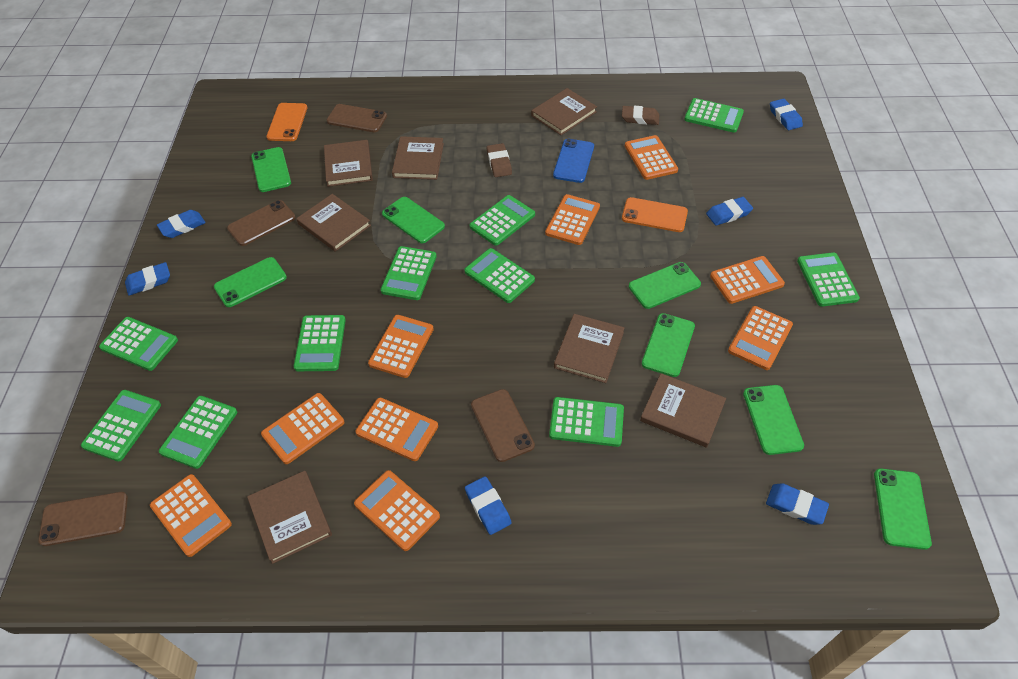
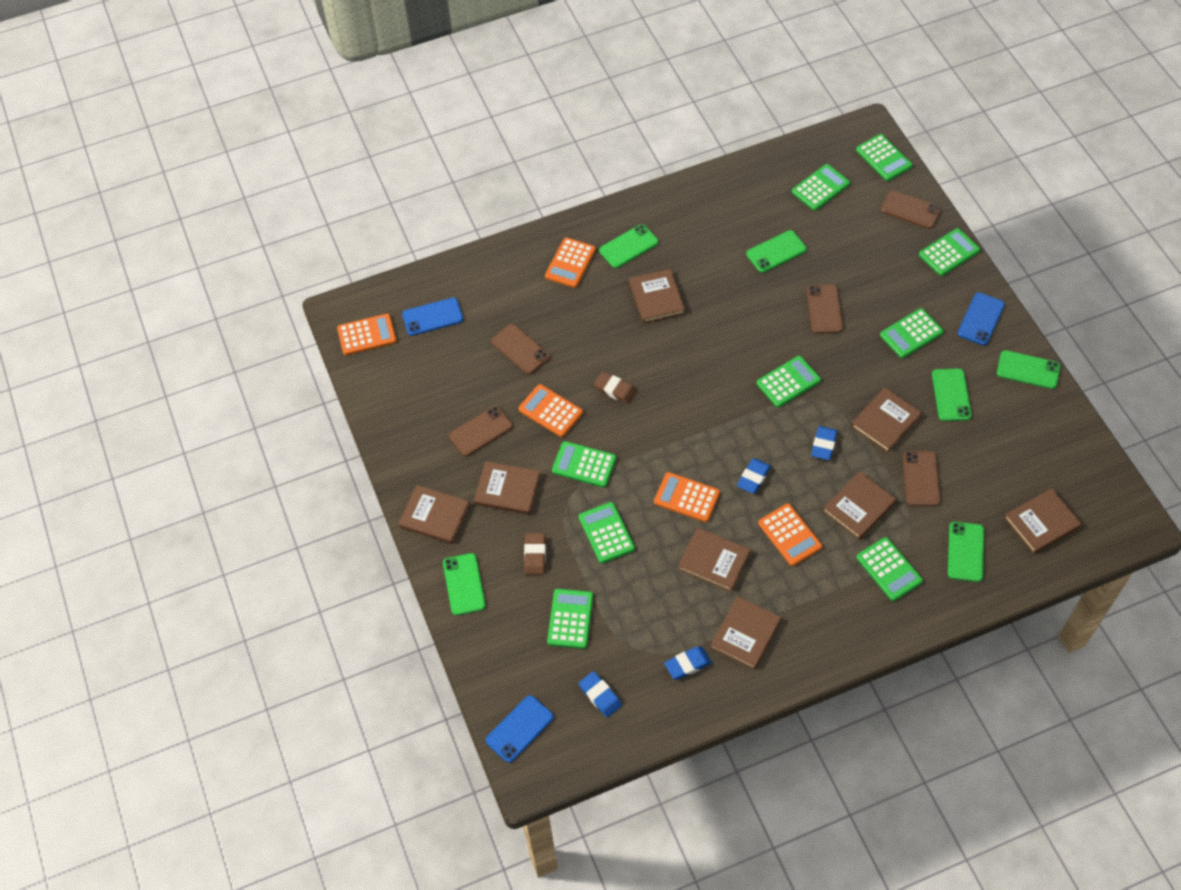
blue eraser: [125,262,170,296] [157,210,206,238] [465,476,512,535] [706,197,753,226] [766,483,829,525] [770,99,803,130] = 6 -> [579,671,622,718] [664,646,711,680] [737,458,771,494] [811,426,837,460] = 4
blue phone: [553,139,594,183] = 1 -> [402,298,463,336] [486,695,554,763] [958,293,1005,345] = 3
brown book: [247,471,332,564] [296,194,371,252] [324,140,373,187] [392,136,444,180] [531,88,597,135] [554,314,625,383] [640,373,726,448] = 7 -> [398,485,470,544] [474,461,540,515] [629,269,685,323] [678,527,751,592] [710,596,781,669] [823,471,896,540] [851,388,922,452] [1004,488,1082,554] = 8
brown phone: [38,492,128,546] [227,200,296,246] [327,104,387,132] [471,389,535,462] = 4 -> [449,406,513,457] [491,324,550,374] [807,284,843,334] [881,190,941,229] [903,451,941,506] = 5
green calculator: [81,390,161,462] [99,317,178,371] [159,396,237,469] [294,315,346,371] [381,246,437,300] [464,248,535,303] [470,195,535,246] [549,397,624,447] [684,98,744,133] [797,252,860,307] = 10 -> [547,589,593,649] [552,441,616,488] [579,502,635,564] [757,356,821,407] [792,164,850,211] [856,134,913,181] [856,537,923,601] [880,308,944,358] [919,228,980,276] = 9
green phone: [214,257,287,307] [251,147,291,192] [382,197,445,243] [629,262,701,309] [642,313,695,377] [743,385,804,455] [874,469,932,550] = 7 -> [443,553,486,616] [599,224,659,268] [746,230,807,273] [932,369,972,421] [948,522,984,582] [997,350,1060,389] = 6
orange calculator: [150,474,232,557] [261,393,345,464] [354,470,440,551] [356,398,438,461] [368,315,434,378] [545,194,600,245] [625,135,678,180] [710,256,785,304] [728,306,793,370] = 9 -> [337,314,397,355] [519,384,583,437] [545,237,596,288] [654,472,720,522] [758,504,822,566] = 5
orange phone: [266,103,307,141] [622,197,688,232] = 2 -> none = 0

